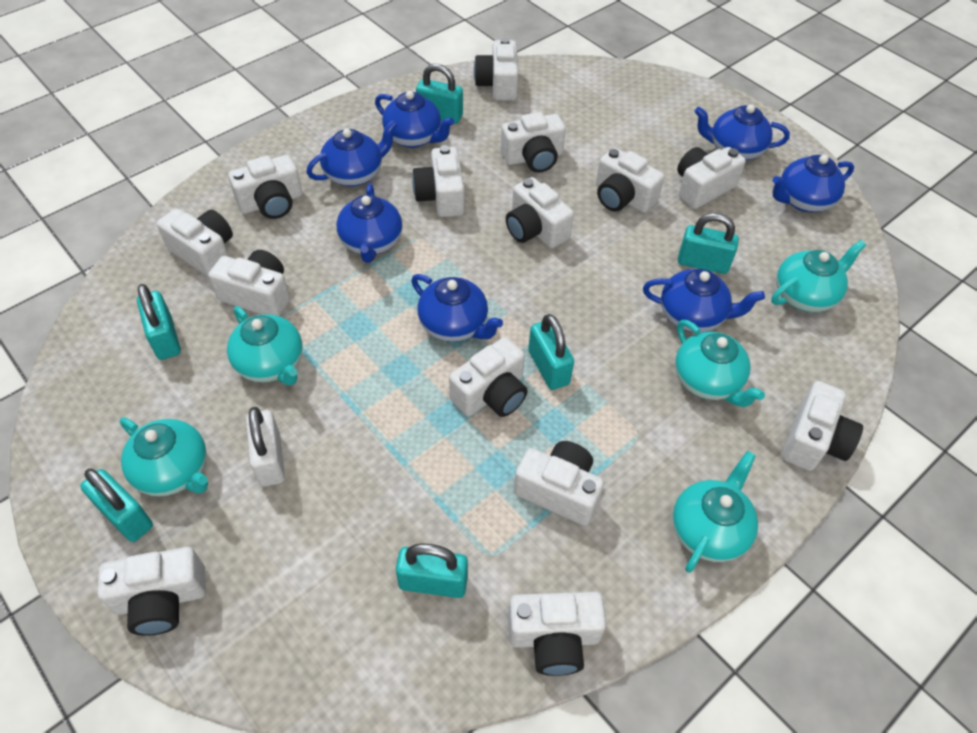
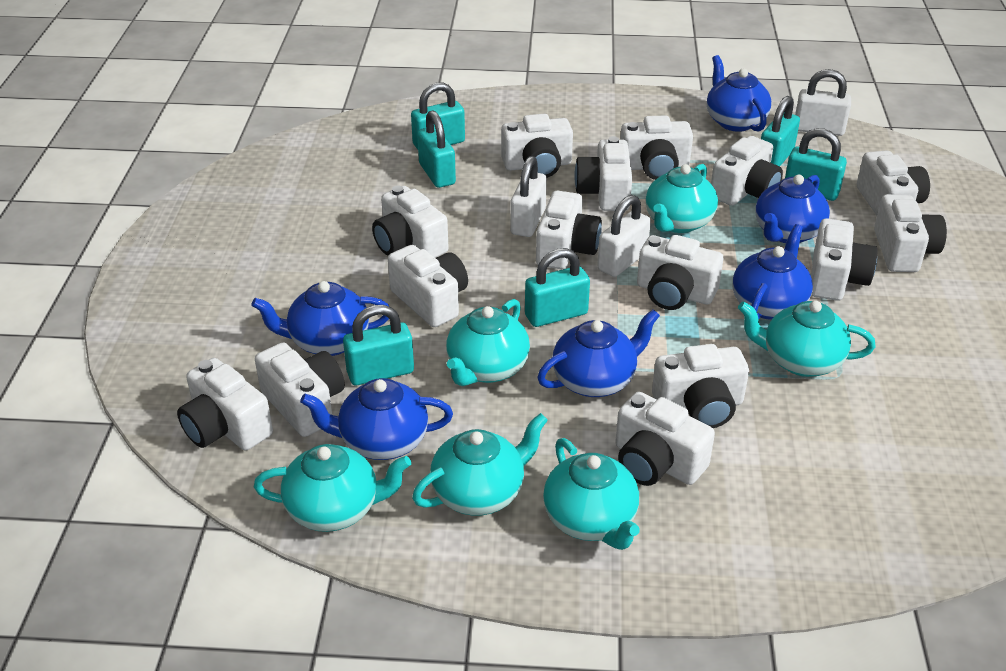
blue teapot: [306,120,397,187] [336,184,402,263] [375,91,454,148] [411,274,503,342] [643,269,765,332] [695,104,790,160] [772,155,854,212] = 7 -> [251,281,389,356] [300,378,453,460] [537,309,660,397] [707,55,771,132] [733,224,813,320] [755,174,830,243] = 6
turquoise teapot: [119,417,208,496] [227,306,302,385] [672,451,758,573] [675,320,765,407] [771,240,866,312] = 5 -> [254,444,411,532] [412,413,548,515] [446,299,530,386] [543,438,640,550] [646,164,718,233] [738,301,876,377] = 6
white camera: [98,547,206,636] [157,208,233,277] [209,250,290,316] [228,155,302,219] [412,145,464,217] [449,337,528,417] [474,38,518,101] [501,112,566,173] [506,177,574,248] [508,592,606,676] [514,441,604,526] [596,148,664,213] [677,147,746,209] [782,381,863,471] = 14 -> [177,358,273,450] [255,342,345,437] [372,186,449,258] [388,245,468,327] [501,114,573,178] [536,190,602,269] [574,136,632,211] [615,392,715,486] [620,115,693,180] [637,235,723,310] [652,344,749,428] [711,136,783,206] [811,218,877,301] [857,150,930,215] [874,194,947,272] = 15
white padlock: [246,407,285,487] = 1 -> [510,156,547,237] [597,195,651,277] [795,69,851,136] = 3

